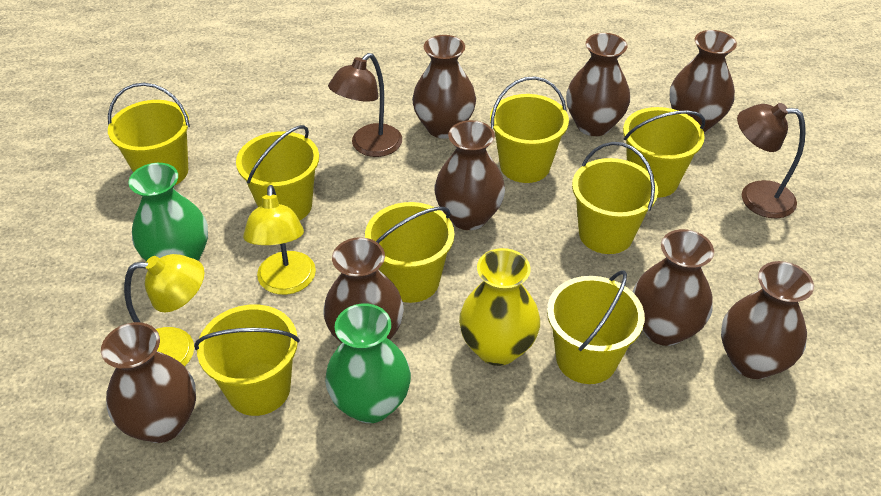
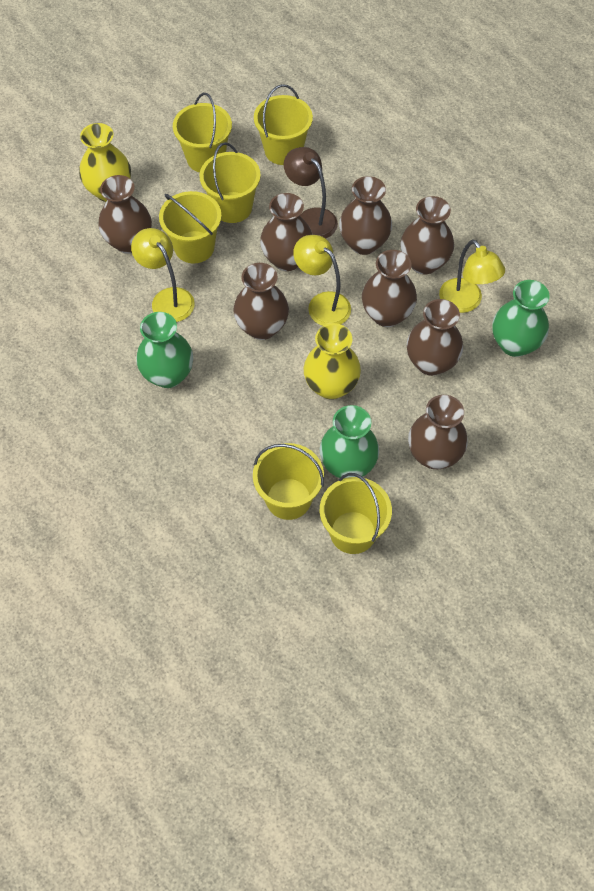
brown lamp: [328,53,402,157] [737,103,806,219] = 2 -> [284,147,338,238] = 1
green vase: [128,163,208,261] [325,303,411,423] = 2 -> [136,312,193,388] [320,405,379,478] [493,280,550,357] = 3
yellow bucket: [108,83,190,185] [194,305,300,416] [236,125,319,221] [365,202,454,303] [490,76,569,183] [547,270,645,384] [572,142,658,254] [623,107,705,198] = 8 -> [159,191,222,263] [173,93,232,173] [199,142,261,223] [253,443,324,520] [254,84,313,165] [320,473,392,554] = 6
yellow lamp: [124,254,204,366] [243,185,316,295] = 2 -> [131,228,195,322] [293,235,351,326] [439,240,505,313] = 3
yellow vase: [459,248,540,366] = 1 -> [79,123,131,202] [303,323,361,400] = 2

